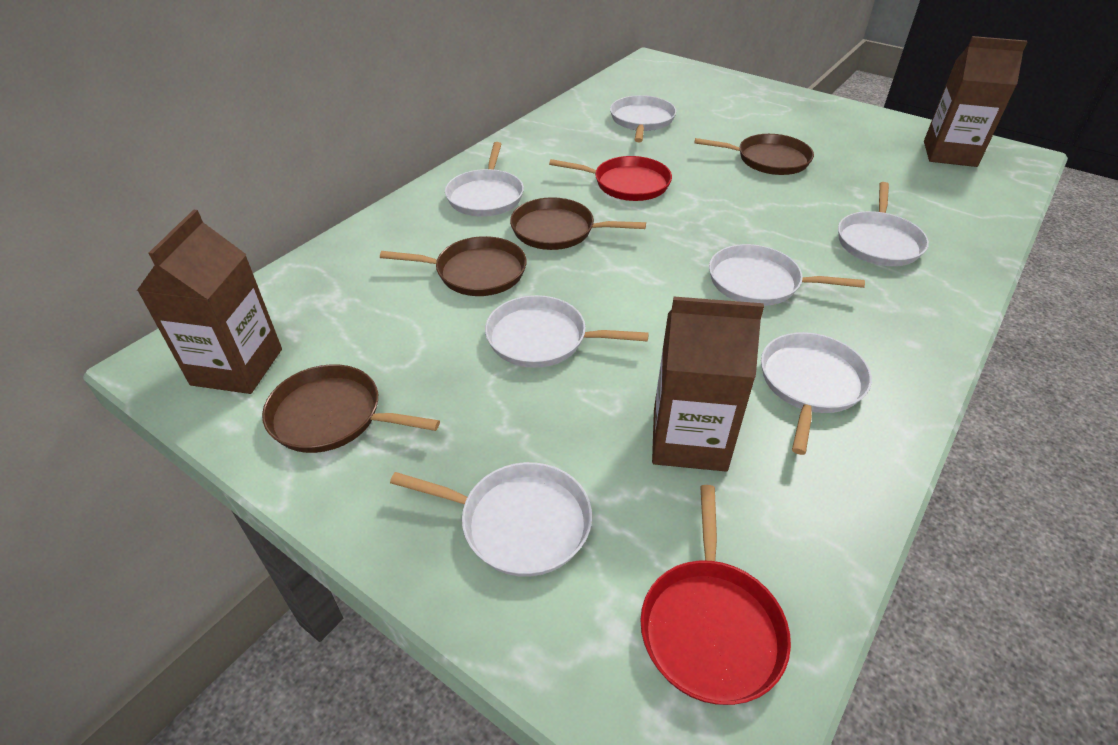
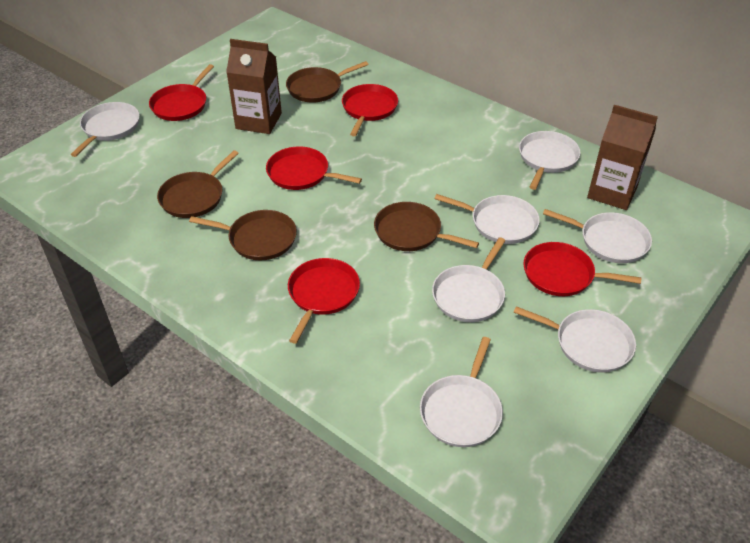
brown carton: [137,210,282,394] [652,297,764,472] [924,36,1028,167] = 3 -> [226,39,282,134] [587,105,658,210] = 2
red pan: [549,156,672,201] [641,485,791,705] = 2 -> [149,64,214,121] [266,147,362,190] [288,258,360,344] [342,84,398,136] [523,242,642,296] = 5

